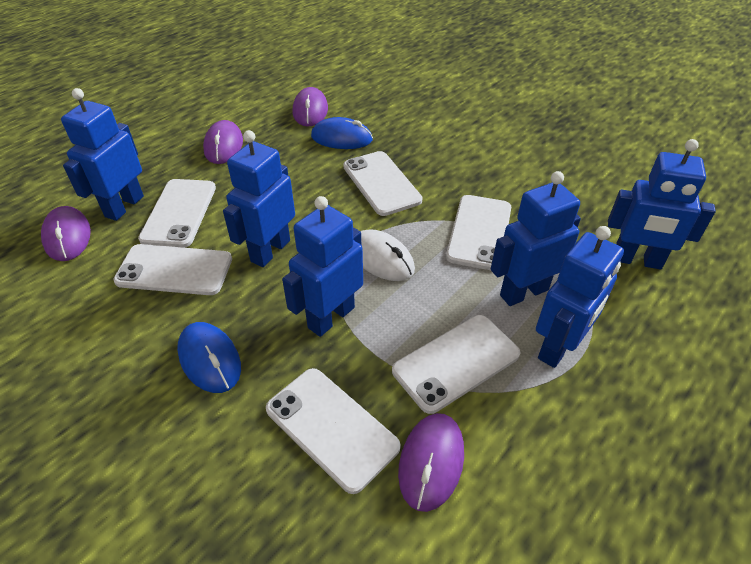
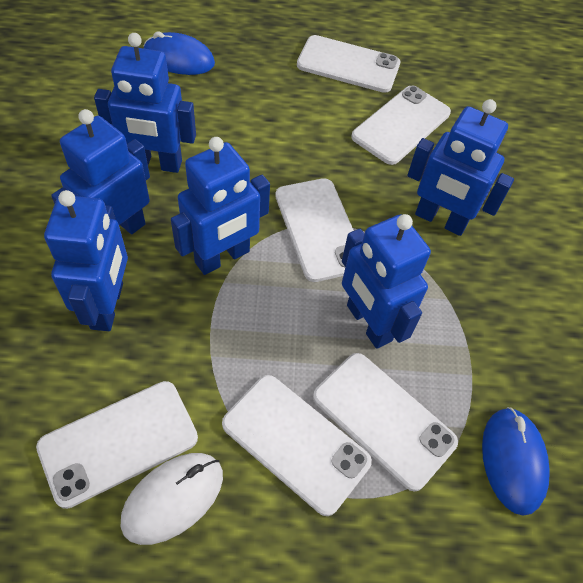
purple mouse: [41,206,91,261] [203,120,243,164] [293,87,328,127] [398,413,464,512] = 4 -> none = 0

